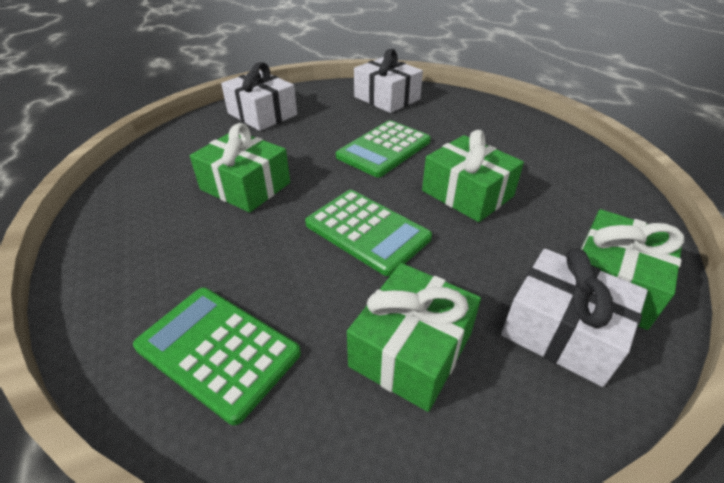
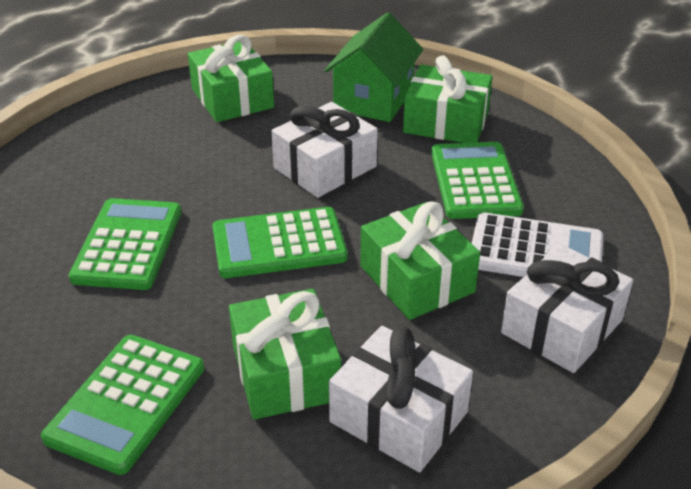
green calculator: [133,288,301,425] [305,190,432,276] [336,120,431,177] = 3 -> [41,335,204,475] [69,198,181,290] [212,207,348,278] [431,142,524,219] = 4
green house: none = 0 -> [324,12,423,122] = 1
white calculator: none = 0 -> [472,212,603,277] = 1

